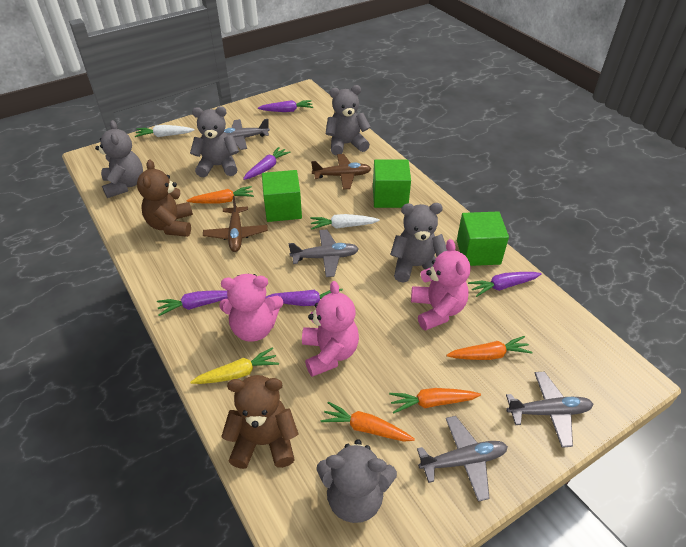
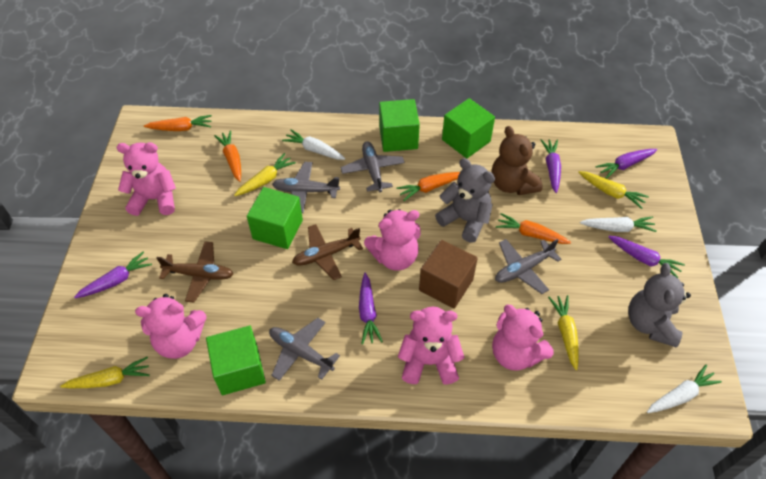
brown cube: none = 0 -> [419,240,478,309] = 1
brown teddy bear: [137,160,193,237] [221,375,299,469] = 2 -> [492,126,542,195] = 1
green cube: [262,170,302,222] [373,159,411,208] [457,211,509,266] = 3 -> [206,326,266,395] [247,187,303,249] [379,99,420,152] [442,98,495,158] = 4
grey teddy bear: [95,120,143,198] [190,106,239,177] [317,439,397,523] [326,85,370,156] [390,203,447,283] = 5 -> [435,158,495,243] [628,263,691,348] = 2
pink teddy bear: [219,274,283,342] [302,281,359,377] [411,239,470,331] = 3 -> [117,142,176,216] [135,294,207,359] [364,209,421,271] [398,307,465,385] [492,305,554,371] = 5
white carrot: [135,125,195,137] [310,214,380,230] = 2 -> [282,129,345,160] [580,216,657,232] [647,364,722,413] = 3
yellow carrot: [190,347,279,384] = 1 -> [60,357,150,388] [234,153,296,196] [548,295,578,370] [578,171,649,209] = 4

